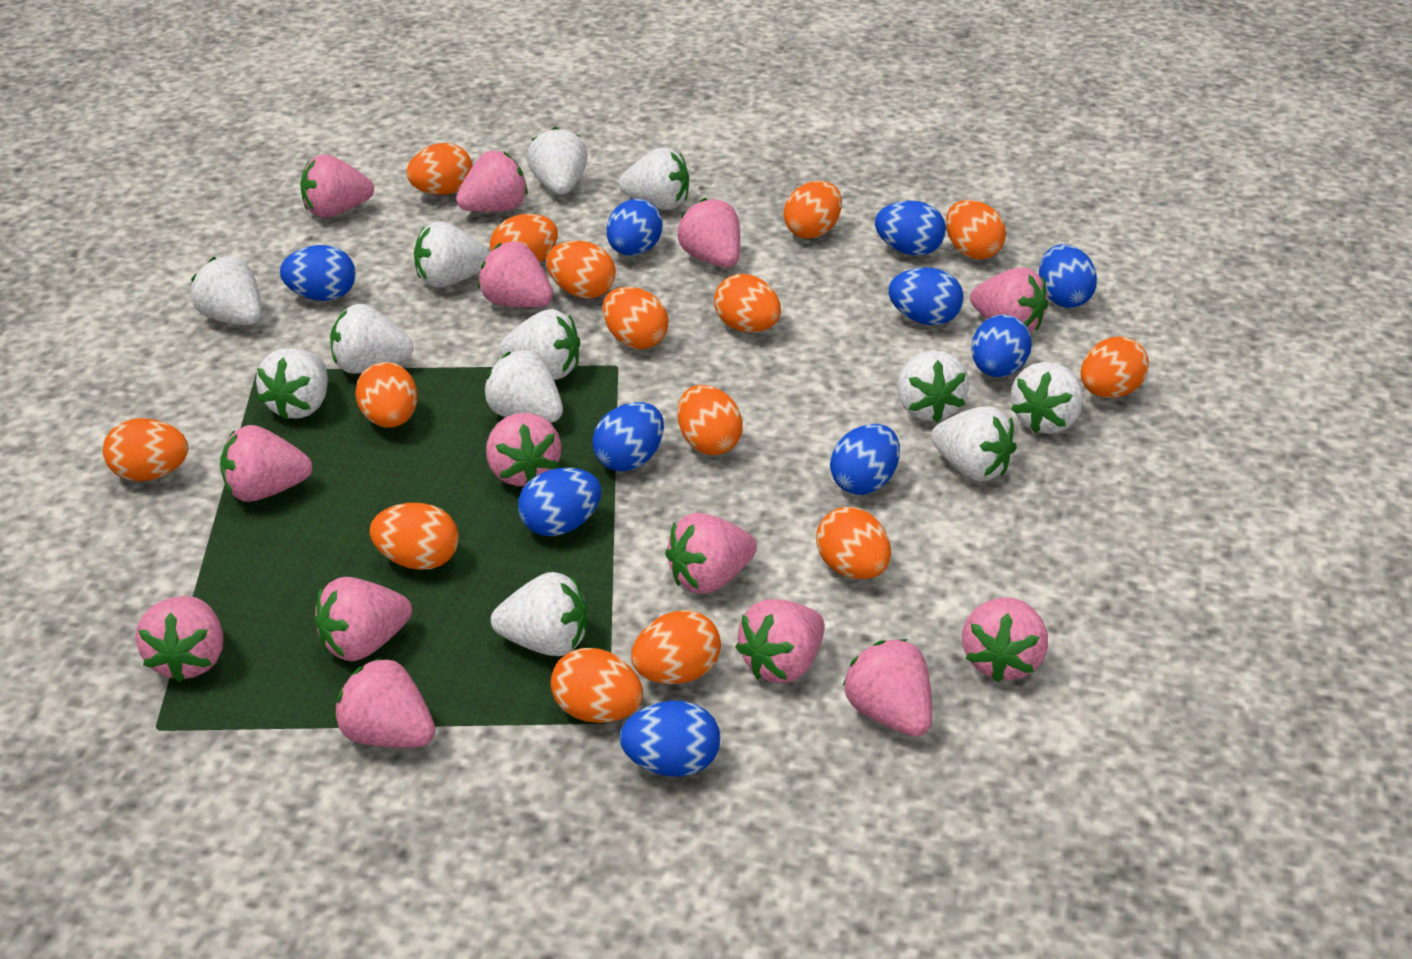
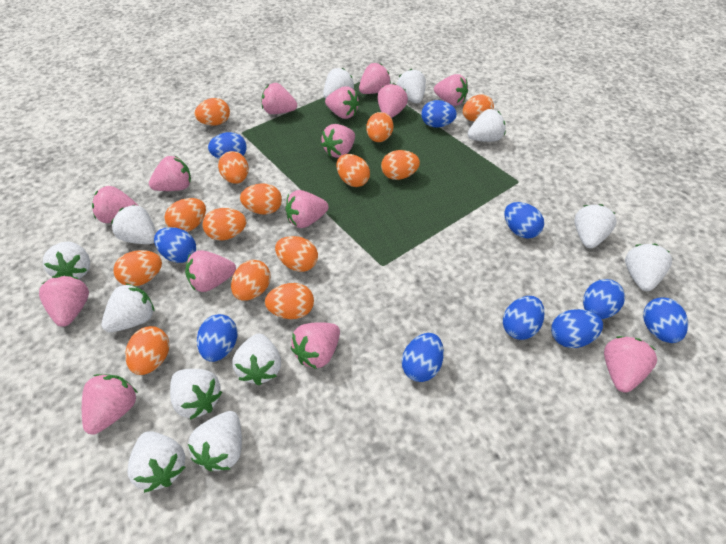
orange egg: [103,418,188,481] [355,362,417,428] [370,503,459,570] [406,143,473,195] [490,214,558,262] [546,241,616,299] [551,648,643,723] [603,287,669,349] [631,610,721,684] [677,385,743,455] [714,274,781,332] [784,181,842,239] [816,507,891,579] [946,200,1006,260] [1081,336,1149,398] = 15 -> [114,250,162,286] [125,326,170,375] [165,198,206,232] [194,98,230,126] [203,208,246,240] [218,151,248,184] [231,260,271,301] [240,183,282,215] [265,283,314,319] [275,236,318,272] [336,154,370,187] [366,112,394,142] [381,150,420,180] [463,94,494,122] = 14

